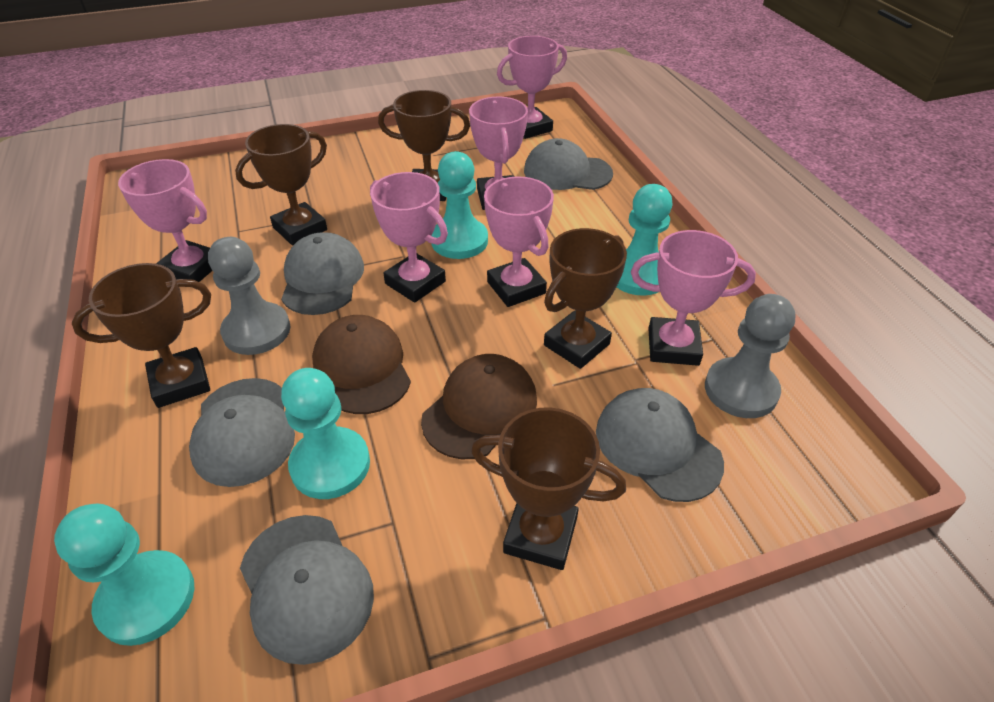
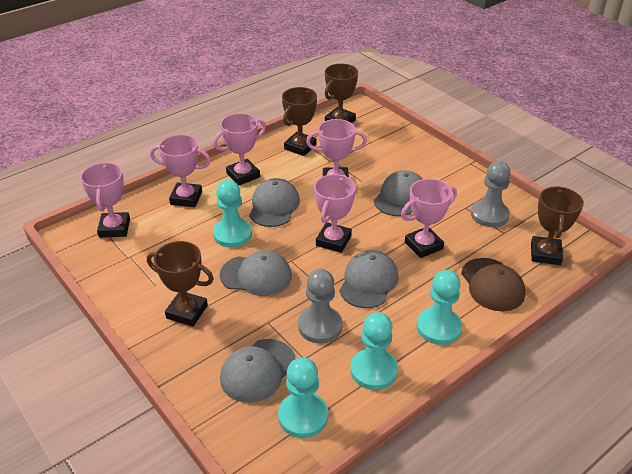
brown cap: [312,315,411,414] [421,354,537,459] = 2 -> [461,258,525,311] = 1
brown trophy: [72,263,211,408] [235,124,327,245] [378,90,470,201] [471,407,626,570] [544,228,627,369] = 5 -> [147,241,214,327] [282,87,317,156] [325,64,358,123] [531,186,584,265] = 4

